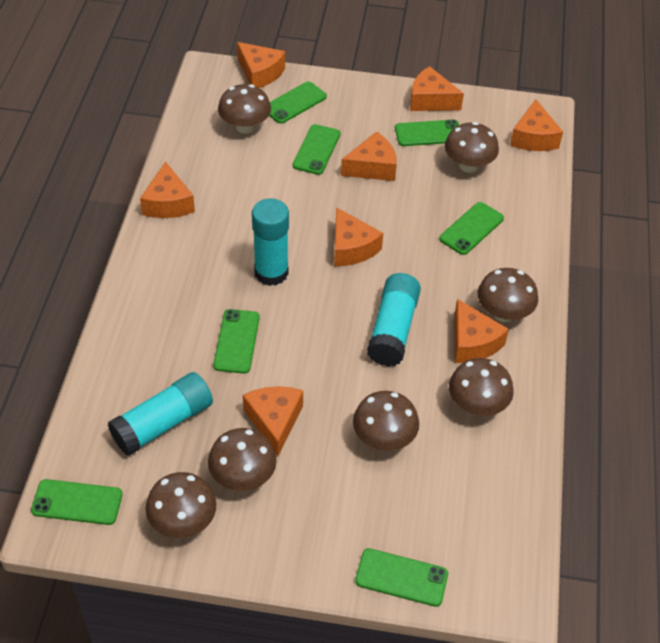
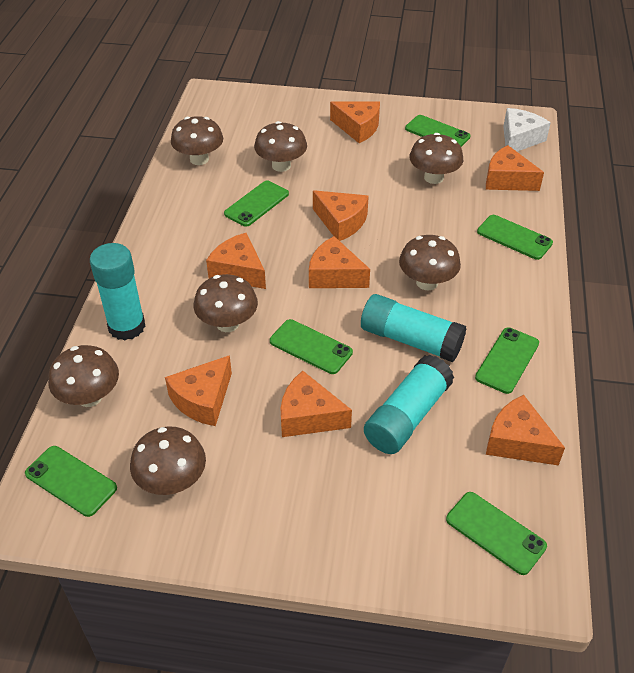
white cheese: none = 0 -> [503,108,551,151] = 1

